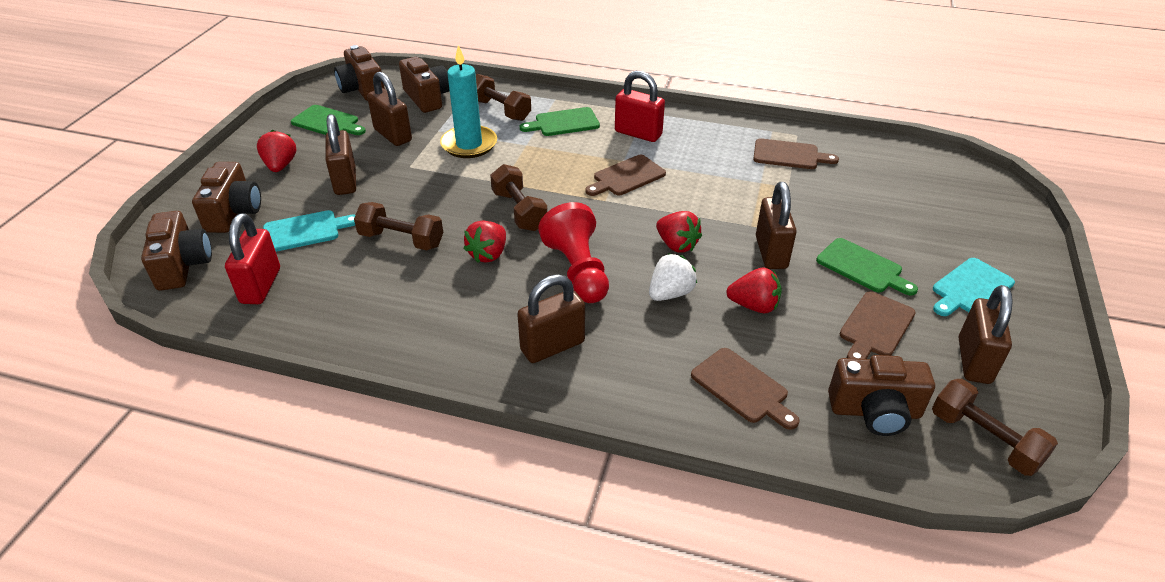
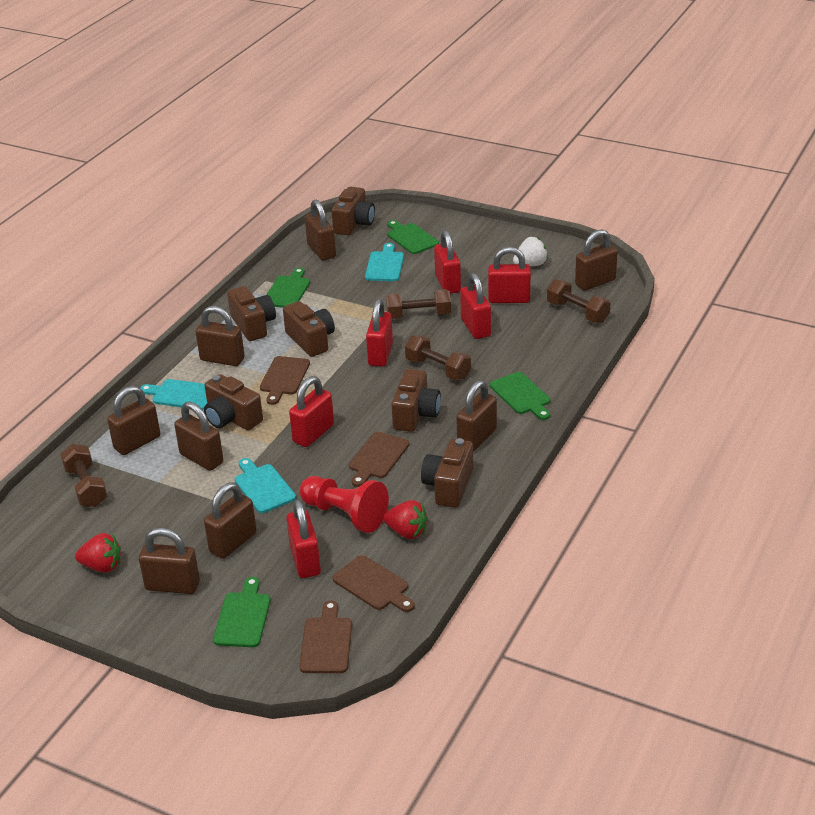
brown camera: [141,211,212,291] [192,162,261,233] [334,45,385,101] [399,57,450,113] [828,355,935,436] = 5 -> [204,374,263,430] [227,286,276,341] [283,301,335,357] [332,186,375,235] [391,369,441,432] [421,438,473,508] = 6
brown padlock: [325,114,356,195] [367,71,412,146] [517,274,585,363] [756,182,797,269] [959,285,1013,384] = 5 -> [107,386,160,455] [139,528,200,594] [174,402,224,471] [196,306,245,366] [204,482,257,559] [305,200,336,261] [456,380,497,452] [575,230,618,291] = 8
green cutting board: [291,105,366,135] [520,107,600,136] [816,238,918,296] = 3 -> [213,577,271,647] [266,268,310,308] [387,220,439,254] [490,372,550,420] = 4
red padlock: [225,213,280,304] [615,71,665,142] = 2 -> [286,499,321,578] [289,376,334,447] [366,299,393,367] [434,230,461,294] [460,273,491,339] [488,247,531,303] = 6
red strawberry: [257,130,296,172] [464,220,506,263] [656,211,702,253] [726,268,782,313] = 4 -> [75,533,121,572] [383,500,428,539] = 2
turquoise candle: [440,45,497,158] = 1 -> none = 0
turquoise cutting board: [263,210,355,252] [933,258,1015,316] = 2 -> [140,379,207,410] [235,458,296,513] [365,243,404,281] = 3

